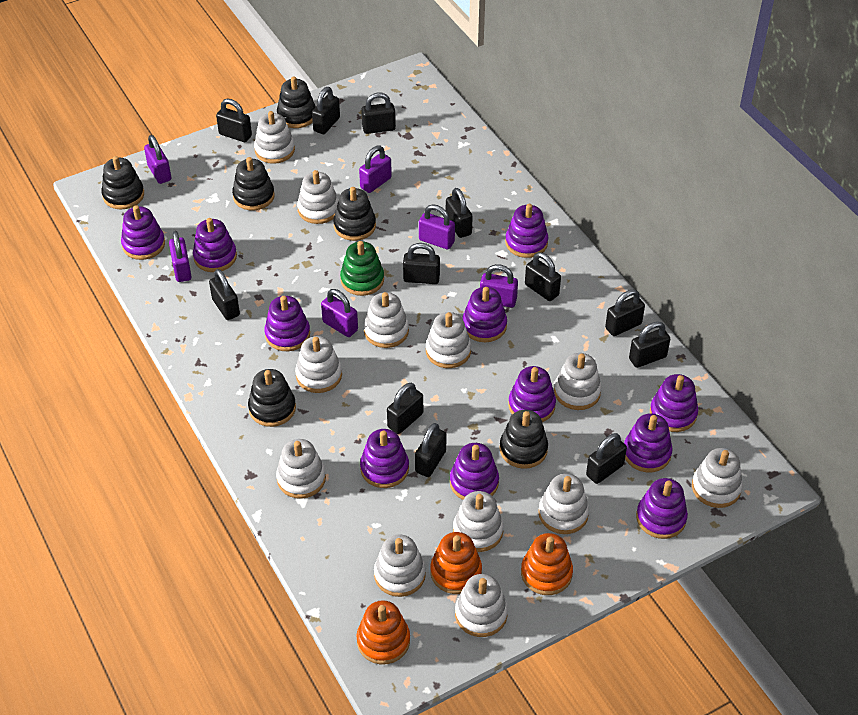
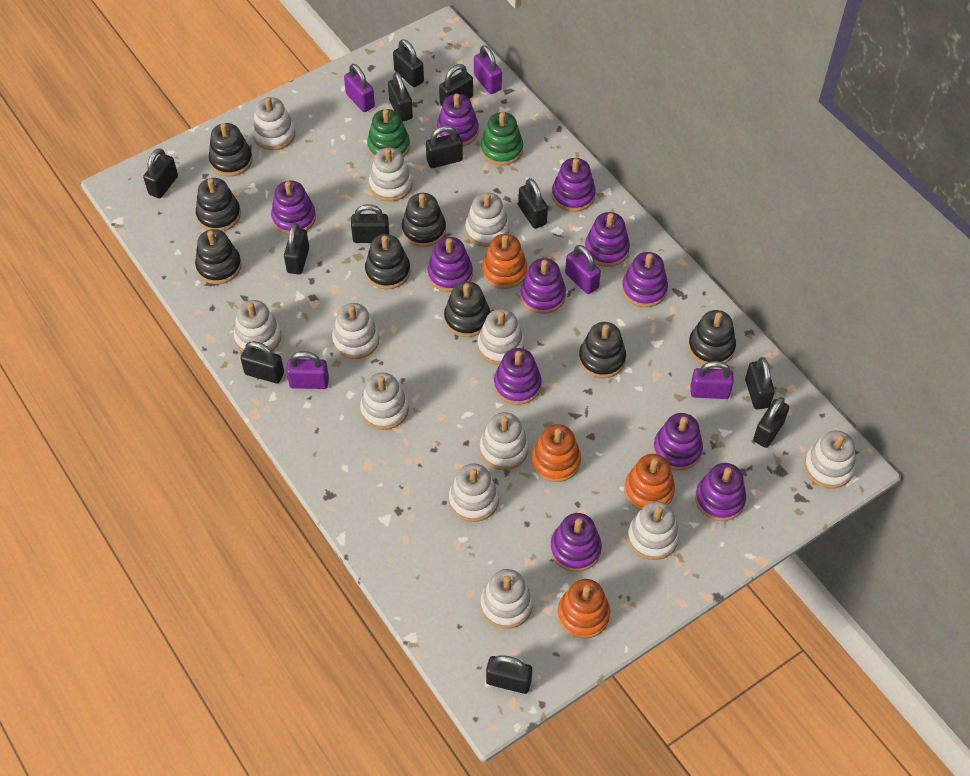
black stacking toy: [101,156,144,209] [232,157,275,210] [248,369,296,427] [277,76,316,128] [333,187,376,241] [499,410,548,469] = 6 -> [195,229,242,284] [196,178,241,231] [209,123,253,176] [365,234,410,289] [402,193,446,247] [444,281,490,337] [579,322,626,378] [688,310,736,365] = 8
green stacking toy: [340,241,384,296] = 1 -> [367,109,410,158] [481,112,523,166] = 2
orange stacking toy: [356,600,410,665] [430,532,482,594] [521,533,573,595] = 3 -> [482,234,527,289] [532,424,581,482] [557,579,610,639] [624,454,675,510] = 4
purple padlock: [144,135,171,184] [169,231,192,282] [321,289,358,337] [359,146,392,193] [419,204,455,250] [480,264,518,308] = 6 -> [286,351,329,389] [344,64,375,112] [474,45,502,94] [565,245,601,294] [690,361,734,399] = 5

